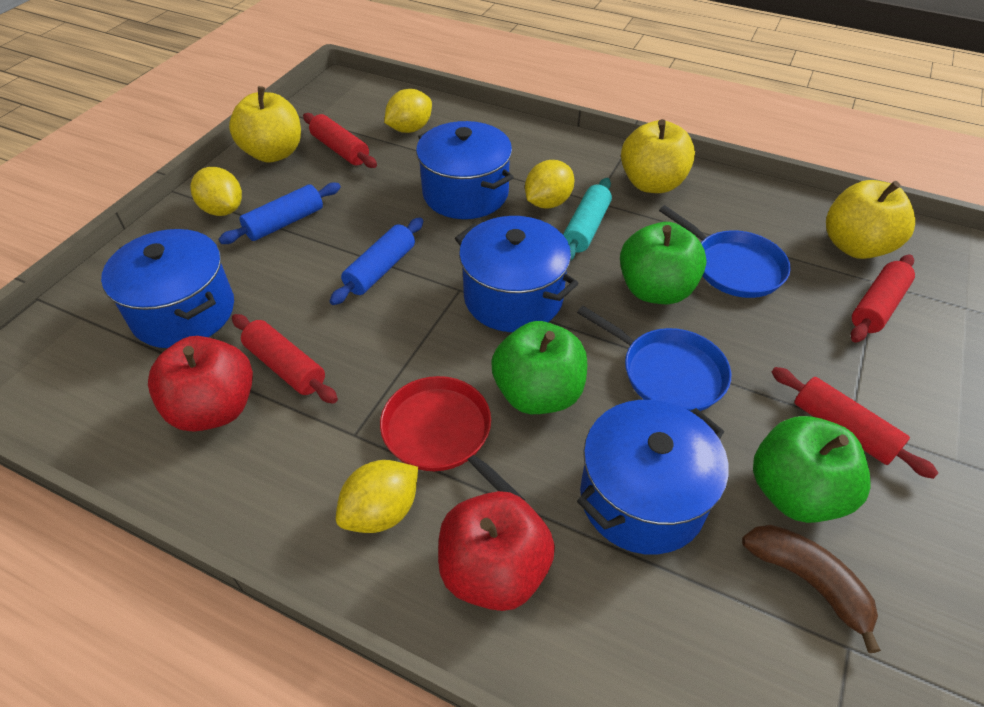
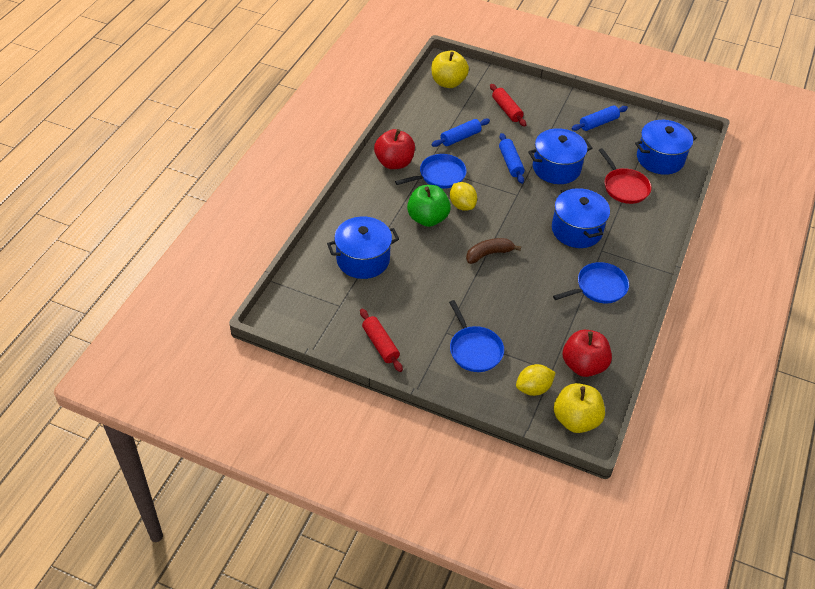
blue pan: [577,306,731,411] [659,205,791,298] = 2 -> [395,154,467,189] [449,300,504,372] [553,262,629,303] = 3
blue rolling pin: [219,182,341,244] [330,218,423,305] = 2 -> [431,119,490,147] [499,133,525,184] [571,105,628,131] = 3
green apple: [491,321,587,414] [620,222,707,304] [753,416,871,523] = 3 -> [407,185,451,227] = 1
red rolling pin: [232,314,338,404] [303,113,377,168] [771,367,938,479] [851,254,915,343] = 4 -> [360,309,403,372] [490,84,526,127] = 2
turquoise rolling pin: [563,178,612,260] = 1 -> none = 0
yellow apple: [229,86,301,163] [621,119,695,193] [826,180,915,259] = 3 -> [431,51,469,88] [554,383,605,433] = 2
yellow lemon: [190,167,242,216] [336,460,418,533] [384,89,432,133] [525,160,574,209] = 4 -> [450,182,477,211] [516,364,556,396] = 2

